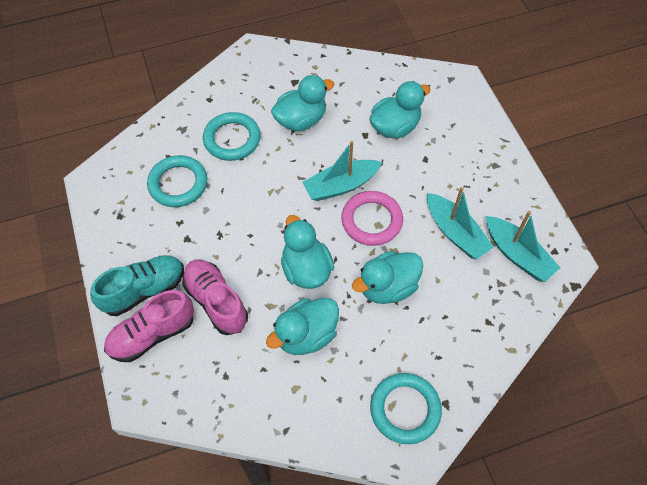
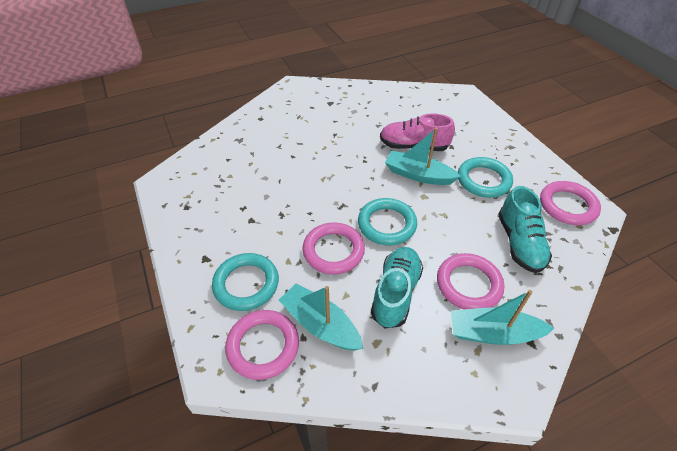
pink ring: [341,191,403,246] = 1 -> [225,310,299,380] [303,222,365,274] [437,253,504,310] [540,181,601,225] = 4
pink shoe: [104,290,194,362] [182,260,248,335] = 2 -> [380,113,455,151] = 1
turquoise duck: [266,298,339,355] [271,75,334,131] [281,215,334,289] [352,251,423,304] [370,81,431,138] = 5 -> none = 0
turquoise shoe: [90,255,184,316] = 1 -> [371,247,423,328] [498,186,552,273] = 2

